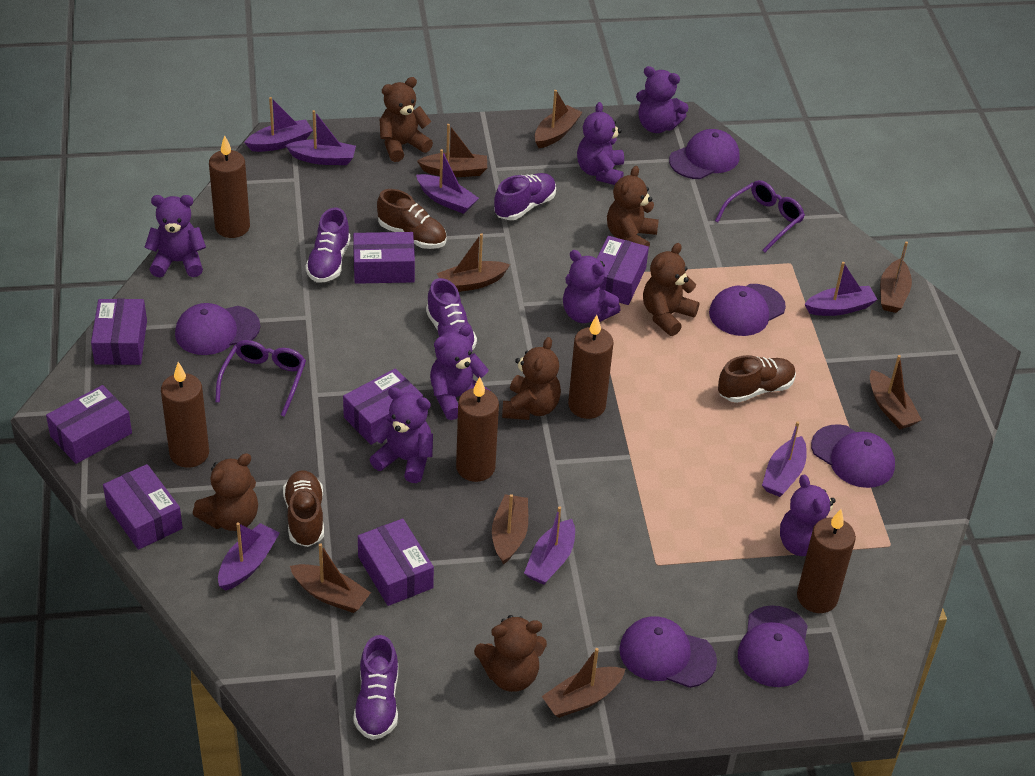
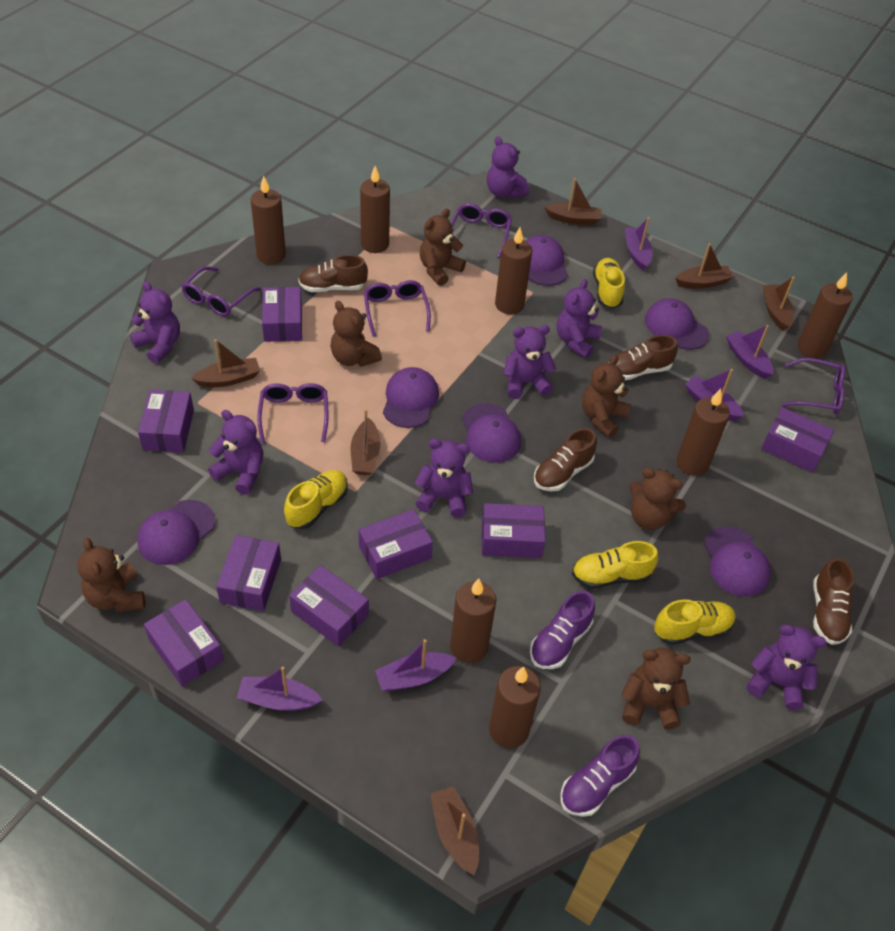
brown boat: [290,543,371,613] [417,124,487,177] [437,233,510,292] [492,494,528,564] [535,90,583,148] [542,648,625,718] [870,355,922,429] [880,241,912,313] = 8 -> [191,339,260,387] [351,409,380,475] [430,786,479,875] [544,178,601,225] [675,243,734,289] [763,277,795,331] = 6
brown candle: [161,362,209,468] [209,135,250,238] [456,377,499,482] [568,315,614,419] [797,509,856,613] = 5 -> [251,175,286,264] [360,166,390,253] [450,578,496,663] [489,666,541,748] [495,227,532,315] [677,389,730,476] [798,272,853,358] = 7
brown shoe: [283,470,324,547] [377,189,446,249] [718,355,796,403] = 3 -> [298,255,368,292] [534,428,597,491] [609,335,678,380] [813,558,854,645] = 4
purple boat: [218,522,280,591] [244,97,313,152] [285,110,356,165] [416,149,479,214] [524,506,575,585] [762,421,807,497] [805,262,878,316] = 7 -> [237,667,322,711] [375,639,457,691] [625,217,653,271] [685,369,744,421] [726,325,774,379] = 5
purple box: [46,385,132,464] [91,299,147,365] [103,464,183,550] [343,368,423,445] [353,232,415,284] [358,519,434,606] [597,236,649,305] = 7 -> [138,390,194,452] [144,599,224,686] [216,535,281,611] [262,287,302,342] [289,565,369,647] [359,509,433,579] [482,503,545,558] [761,407,834,473] = 8
purple glasses: [215,340,306,417] [715,180,805,252] = 2 -> [182,266,261,316] [257,383,328,443] [364,280,431,337] [451,203,512,258] [781,358,845,414] = 5
purple shoe: [305,208,350,283] [353,635,398,740] [426,278,477,350] [494,173,556,220] = 4 -> [530,591,595,669] [561,735,640,817] = 2
yellow shoe: none = 0 -> [284,470,348,529] [572,541,658,589] [593,258,625,308] [654,599,736,645] = 4

